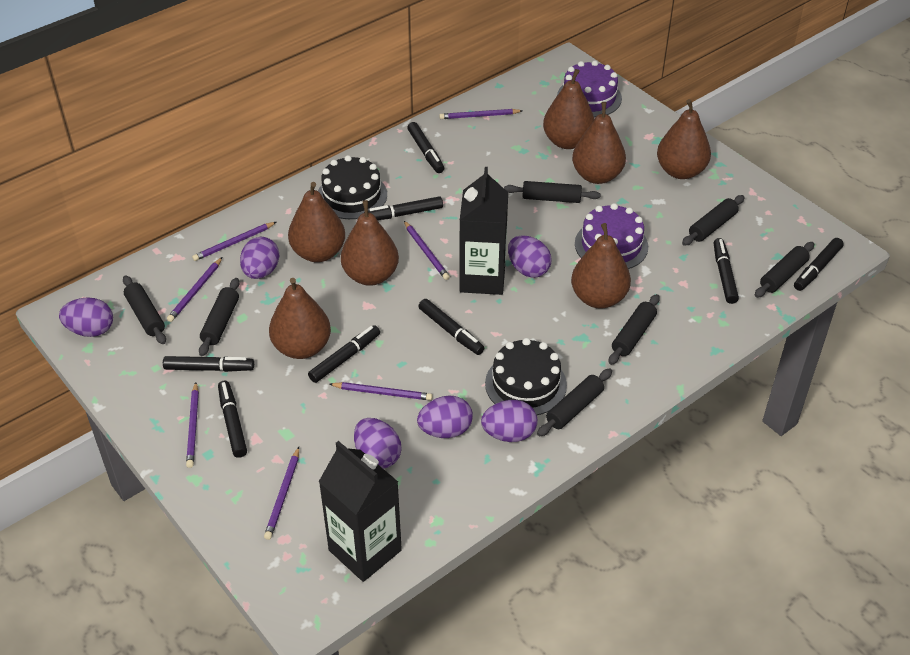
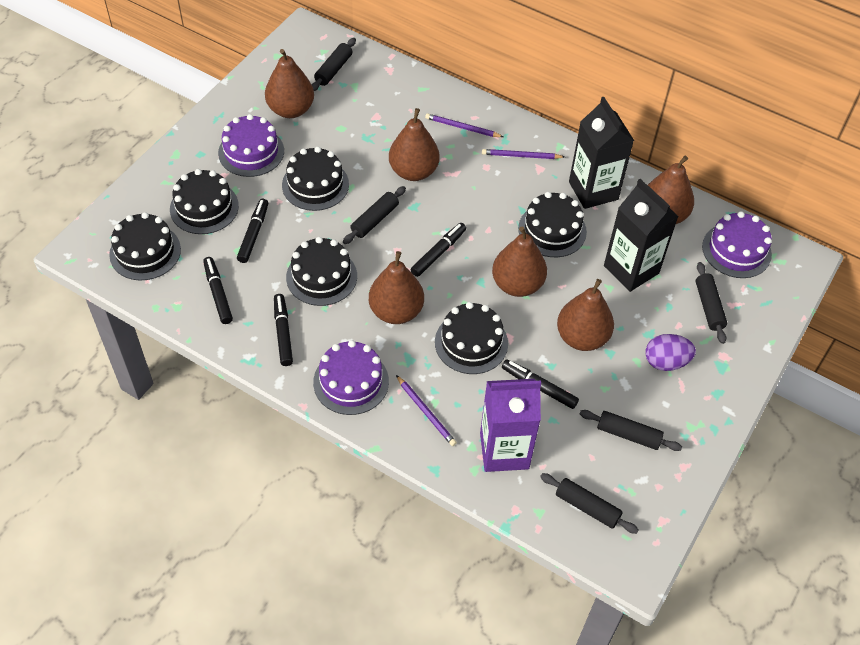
black cake: [318,155,387,219] [485,338,567,415] = 2 -> [109,212,181,280] [170,169,239,234] [282,147,349,211] [286,237,357,306] [435,302,508,374] [518,192,587,257] = 6
black marker: [163,356,254,372] [218,381,247,458] [308,325,380,383] [364,196,443,220] [407,122,444,173] [418,299,484,355] [713,238,739,304] [794,238,844,291] = 8 -> [203,257,233,324] [237,199,268,263] [274,294,293,366] [410,223,466,277] [502,359,579,409] = 5
black rolling pin: [123,275,166,344] [199,278,240,356] [504,181,601,203] [537,369,612,436] [609,294,660,365] [682,195,745,246] [755,242,814,298] = 7 -> [312,38,356,91] [343,186,406,244] [540,473,639,534] [580,410,682,451] [695,262,727,344] = 5
brown pear: [269,278,331,359] [288,182,345,262] [341,200,399,286] [543,69,594,149] [571,223,631,309] [572,102,626,184] [657,99,711,179] = 7 -> [265,49,314,118] [369,251,424,324] [389,108,440,181] [492,226,547,297] [557,279,614,351] [648,156,694,224] = 6
purple cake: [557,60,622,117] [575,203,648,269] = 2 -> [218,114,284,177] [313,340,389,415] [702,211,772,278] = 3
purple carton: none = 0 -> [480,379,541,472] = 1
purple egg: [59,297,113,337] [240,237,279,279] [354,418,401,468] [417,395,473,438] [481,400,537,442] [508,235,551,278] = 6 -> [645,334,696,371] = 1
purple pencil: [167,257,222,322] [186,382,199,468] [192,222,276,261] [264,447,299,540] [330,382,433,400] [404,221,450,280] [439,109,523,119] = 7 -> [396,375,457,446] [425,113,503,137] [482,149,564,159] = 3

